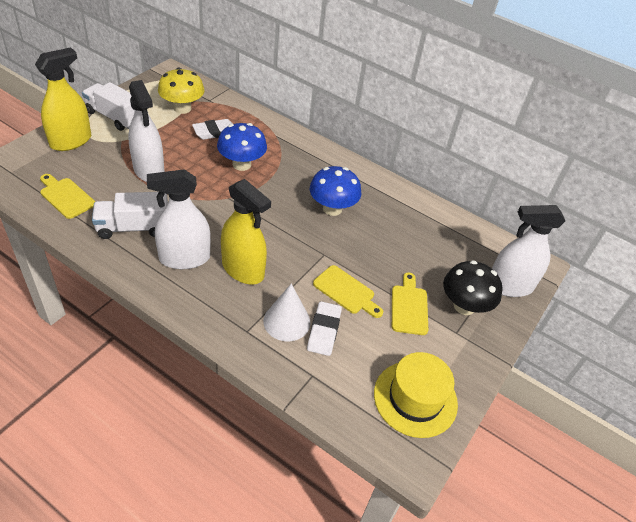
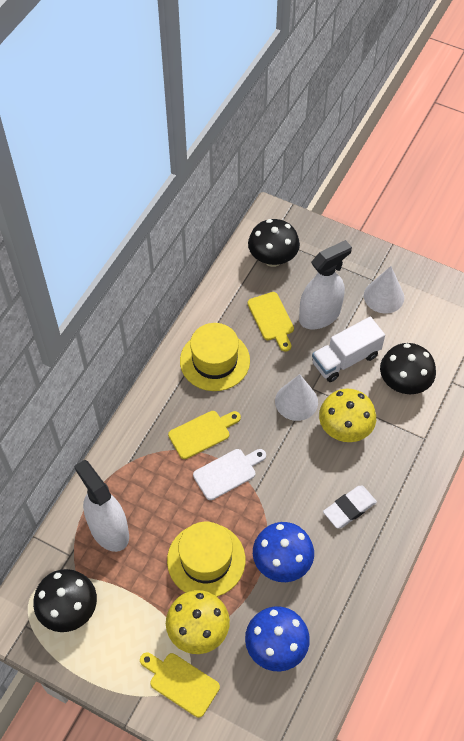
black mushroom: [443,260,502,315] = 1 -> [33,569,97,632] [248,219,300,267] [380,343,436,394] = 3
white cone: [263,284,311,341] = 1 -> [275,374,318,421] [364,266,404,313] = 2
white cutting board: none = 0 -> [193,449,266,500] = 1
white eraser: [192,119,233,140] [307,301,342,356] = 2 -> [323,486,377,529] = 1
white spray bottle: [128,80,164,182] [147,169,211,269] [492,205,565,297] = 3 -> [74,460,129,552] [299,240,352,329] = 2
white truck: [82,82,135,131] [92,192,168,239] = 2 -> [312,317,385,382] = 1
yellow hat: [374,352,458,438] = 1 -> [167,522,245,597] [180,323,250,391] = 2
yellow mushroom: [158,67,205,114] = 1 -> [166,590,230,654] [319,389,376,442] = 2
yellow spray bottle: [35,47,91,151] [221,179,271,284] = 2 -> none = 0

